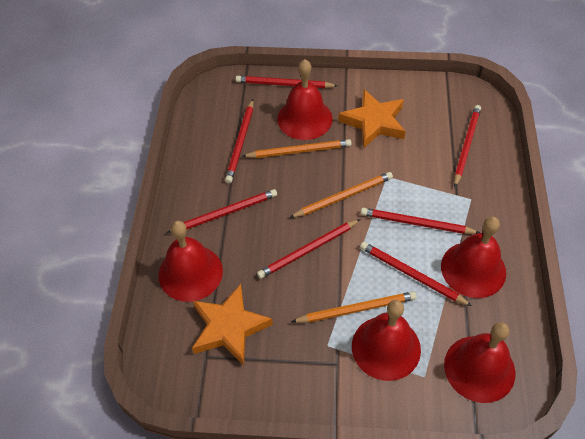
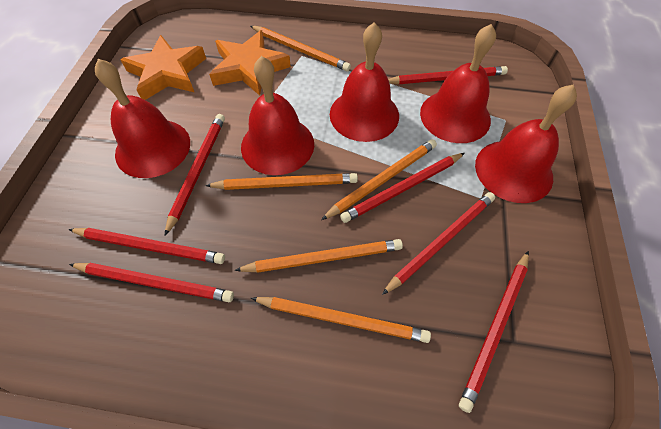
orange pencil: [242,139,352,158] [289,172,393,218] [291,291,417,323] = 3 -> [205,173,358,190] [234,239,403,273] [251,26,351,71] [251,297,431,343] [321,139,437,220] = 5

